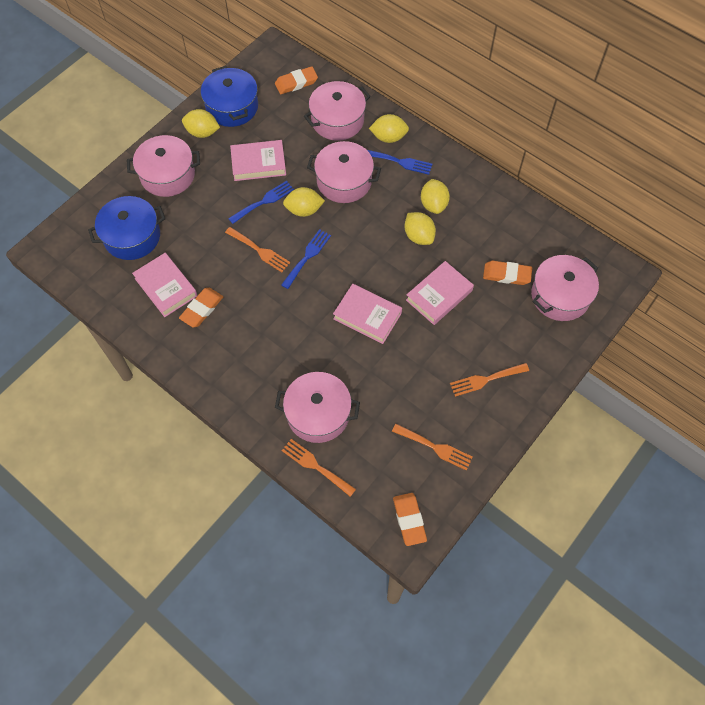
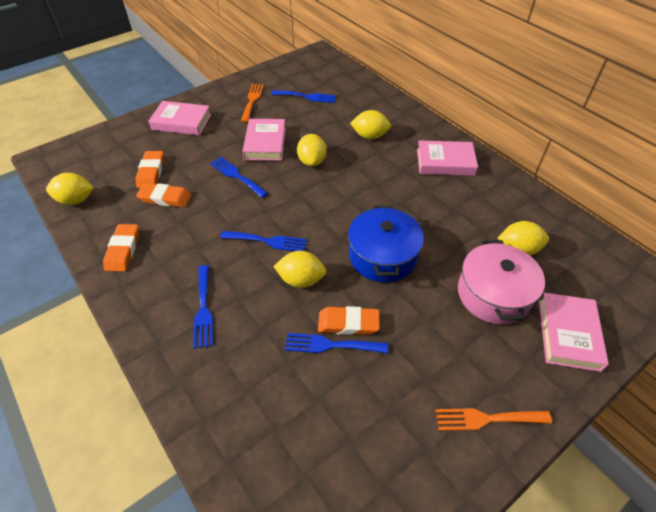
blue fork: [228,181,294,224] [281,229,331,289] [367,150,432,175] = 3 -> [193,265,213,349] [210,157,268,198] [220,231,307,251] [271,90,336,103] [285,333,388,354] = 5
blue pot: [88,196,165,260] [201,66,258,127] = 2 -> [348,205,424,283] = 1
orange fork: [225,227,290,272] [281,439,356,497] [392,424,473,471] [450,363,529,397] = 4 -> [241,84,264,122] [435,408,552,431] = 2
pink pot: [127,135,200,197] [275,372,360,443] [304,81,371,141] [307,141,381,203] [531,255,599,321] = 5 -> [458,240,545,324] = 1

